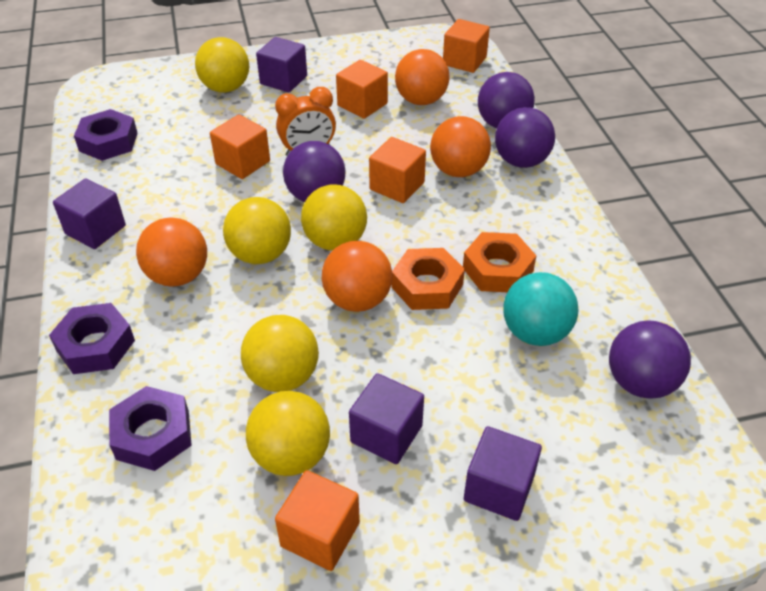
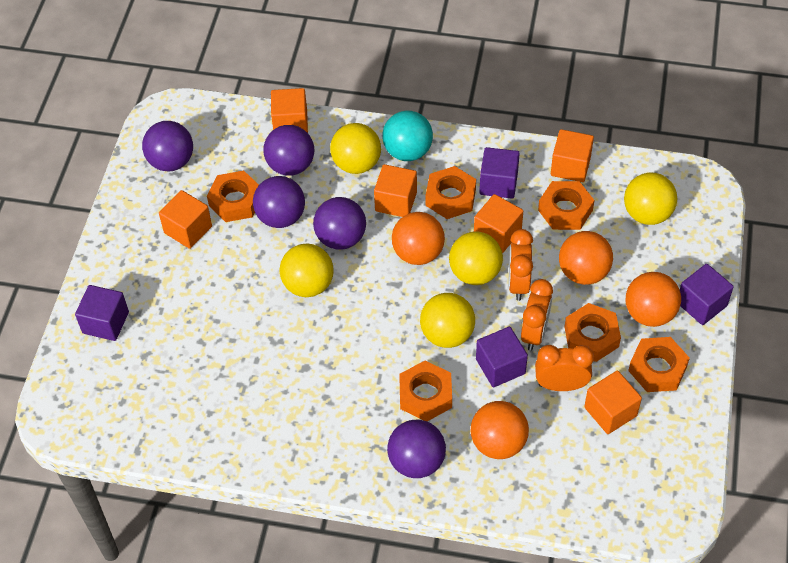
orange clock: [275,87,336,156] = 1 -> [509,229,533,301] [521,279,553,351] [535,345,594,391] = 3
orange cube: [210,115,270,179] [275,470,360,571] [336,60,388,119] [369,137,426,203] [443,19,490,73] = 5 -> [159,190,212,249] [271,88,308,133] [374,164,417,217] [474,194,523,253] [551,129,594,182] [584,370,642,434] = 6
orange nut: [392,248,465,310] [463,232,536,292] = 2 -> [207,171,259,222] [399,361,452,421] [426,166,476,219] [538,181,595,230] [564,303,621,362] [628,337,690,392] = 6
purple ball: [283,141,346,202] [478,72,535,128] [495,107,555,168] [609,320,691,399] = 4 -> [142,121,193,171] [253,176,305,228] [263,125,314,176] [313,197,366,250] [387,420,446,478] = 5
purple nut: [49,303,135,374] [74,109,138,161] [109,386,192,471] = 3 -> none = 0

